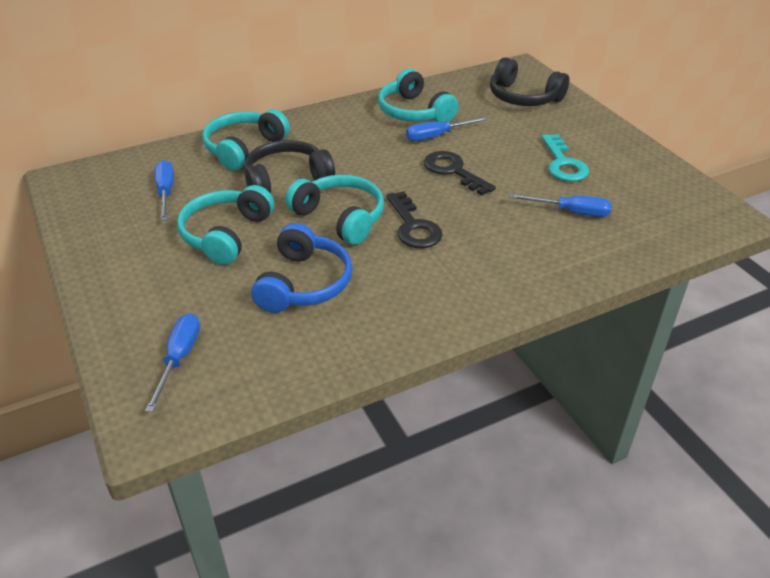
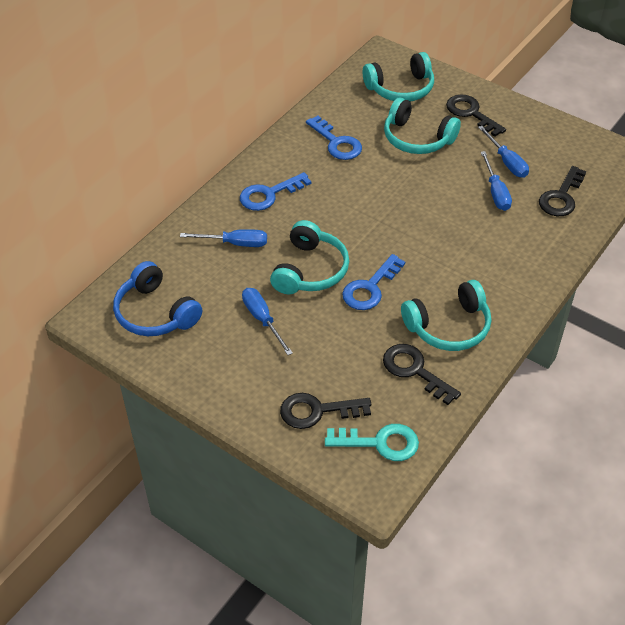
black headphones: [244,140,335,194] [490,57,569,106] = 2 -> none = 0
black key: [386,191,443,248] [424,151,496,196] = 2 -> [280,393,371,429] [383,344,461,405] [446,95,506,137] [539,166,586,216] = 4
blue key: none = 0 -> [240,172,311,211] [306,116,362,160] [342,254,405,310] = 3

